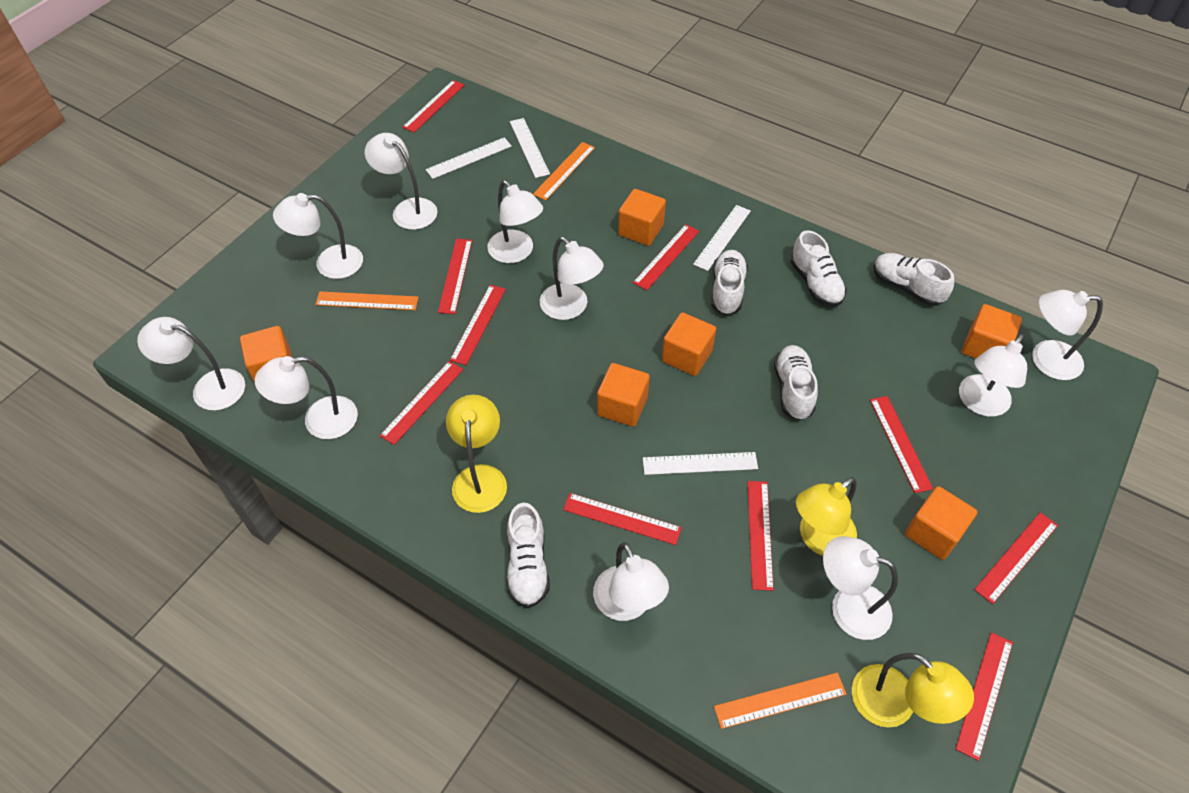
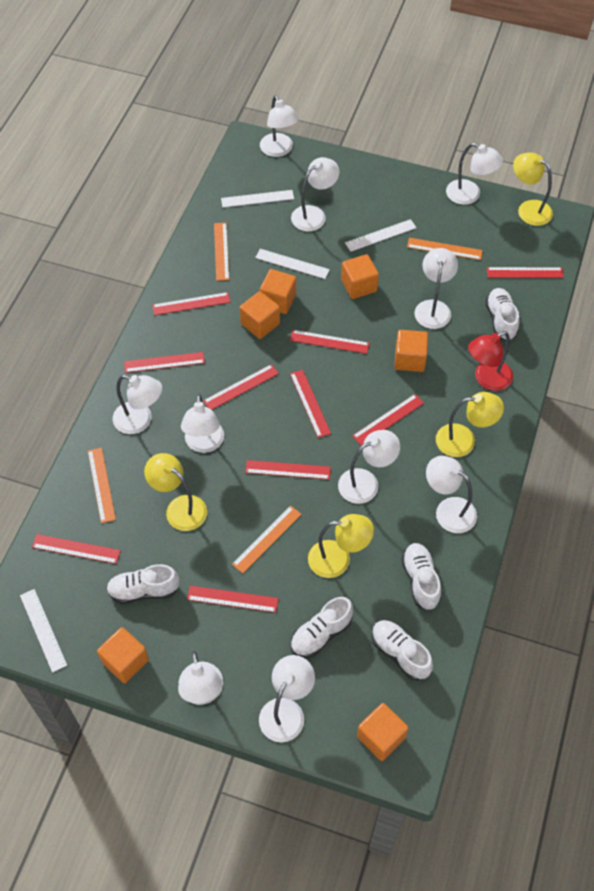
orange ruler: [315,291,419,310] [533,142,595,200] [714,673,846,729] = 3 -> [88,448,116,523] [214,223,229,281] [232,505,302,574] [407,238,483,260] = 4
red lamp: none = 0 -> [468,331,513,391] = 1
yellow lamp: [446,395,507,513] [796,477,857,556] [852,653,974,727] = 3 -> [144,453,207,531] [308,514,374,578] [436,392,504,457] [513,152,553,226] = 4

